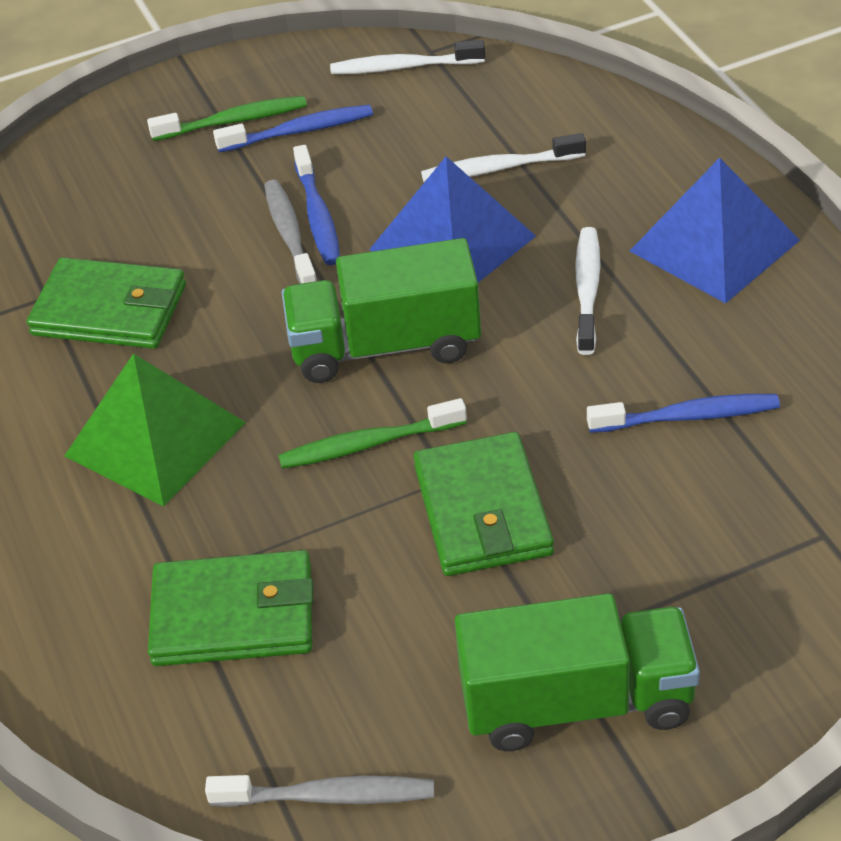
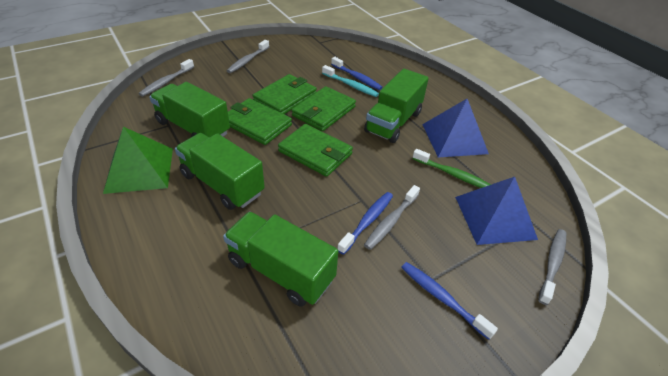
green toothbrush: [147,96,307,141] [278,398,467,469] = 2 -> [412,149,491,188] = 1
green truck: [282,238,481,383] [455,593,700,751] = 2 -> [149,82,230,138] [175,133,265,210] [223,212,338,307] [364,69,429,143] = 4
green wallet: [27,257,186,349] [148,550,313,666] [414,432,554,576] = 3 -> [228,98,292,145] [253,74,317,114] [278,124,353,177] [292,86,356,131] = 4
grey toothbrush: [205,775,434,807] [264,180,317,284] = 2 -> [139,59,194,97] [227,40,269,73] [364,185,420,250] [538,229,566,305] = 4
turquoise toothbrush: none = 0 -> [322,65,379,97] = 1
white toothbrush: [330,40,485,74] [421,133,586,182] [575,227,600,355] = 3 -> none = 0

